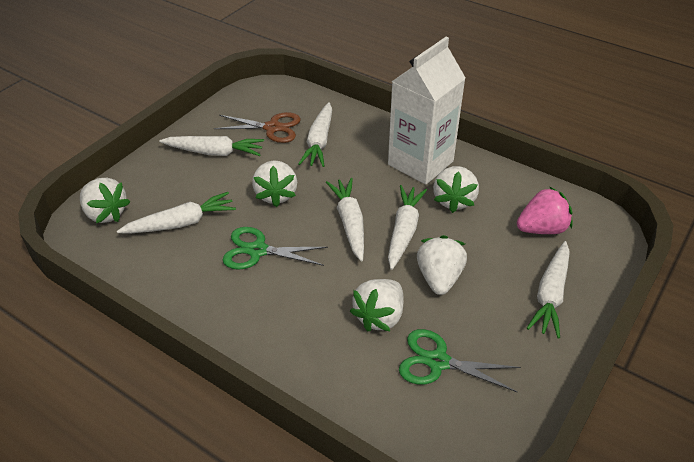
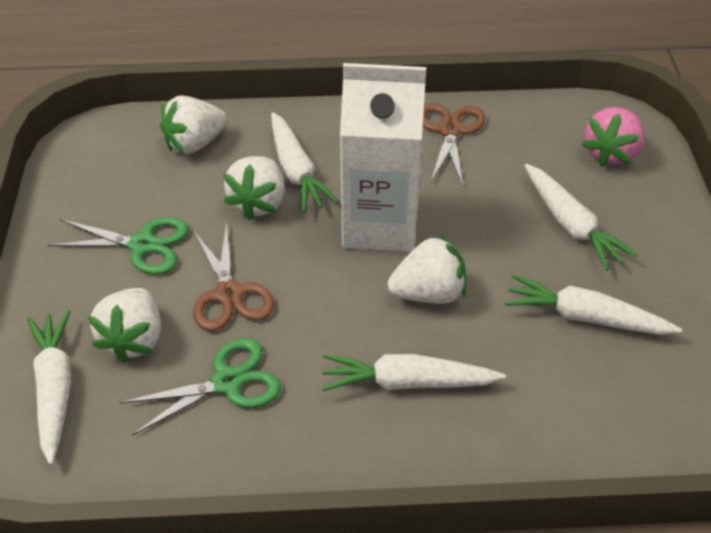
brown scissors: [213,112,301,143] = 1 -> [193,222,274,331] [423,103,485,186] = 2
white carrot: [117,192,236,233] [159,136,264,156] [298,102,332,167] [326,178,364,261] [388,185,427,270] [527,241,570,338] = 6 -> [27,310,71,465] [271,112,339,213] [322,354,506,391] [505,274,682,335] [524,164,637,271] = 5
white strawberry: [80,178,130,223] [252,160,297,207] [350,279,404,332] [417,235,467,295] [433,166,479,213] = 5 -> [88,288,161,363] [160,95,228,154] [223,156,285,220] [387,235,466,304] = 4

